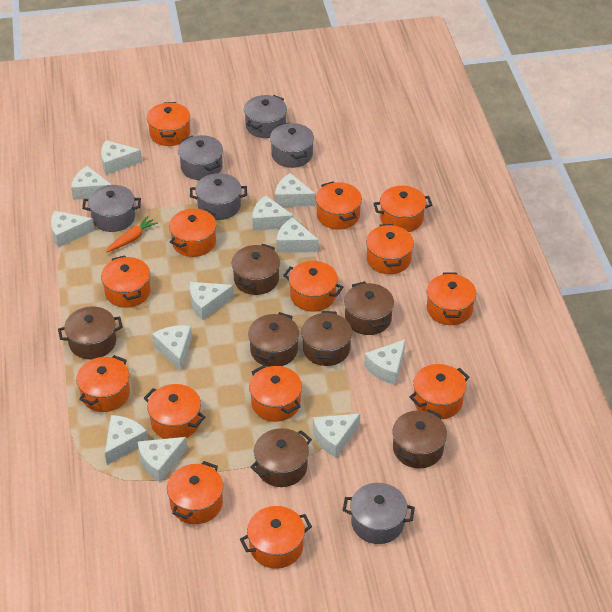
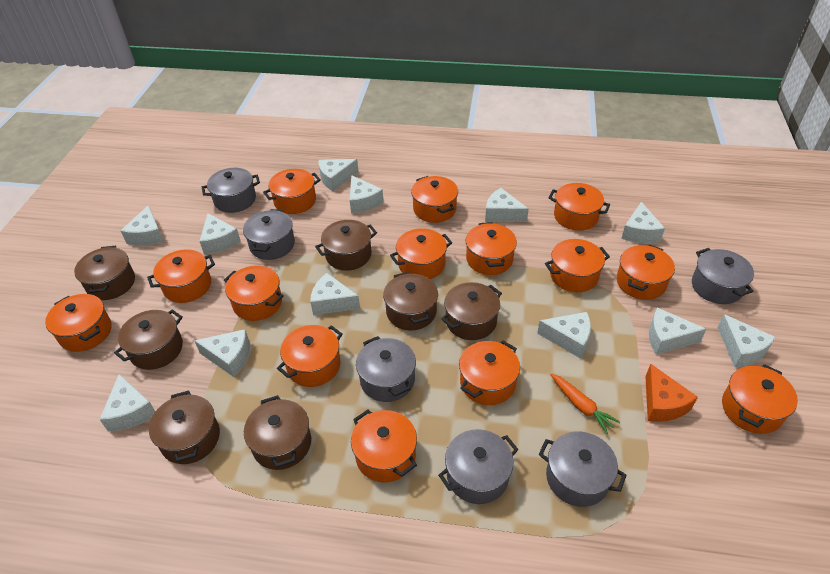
orange cheese: none = 0 -> [645,364,698,422] = 1

